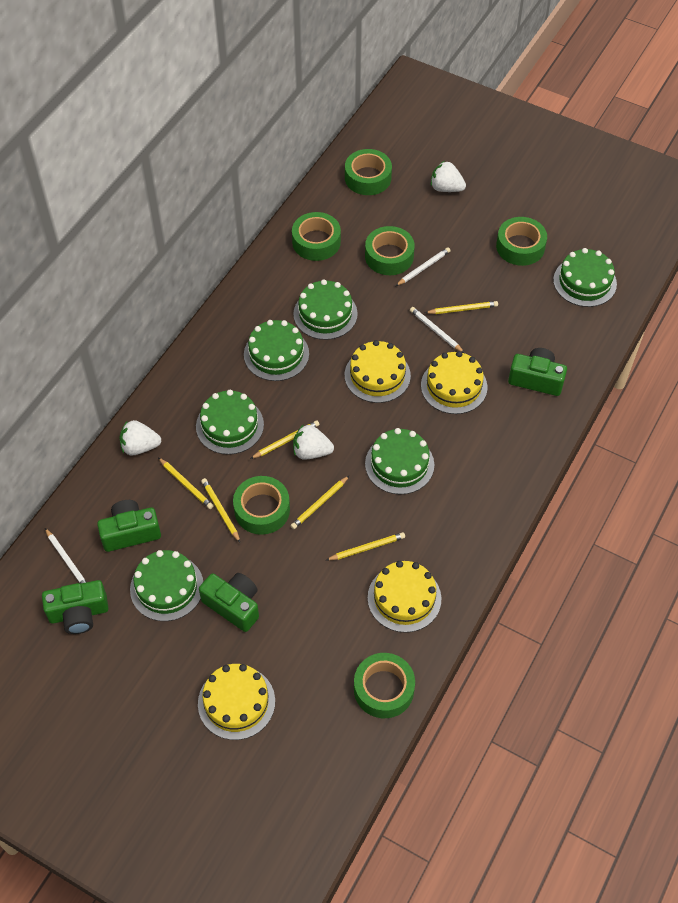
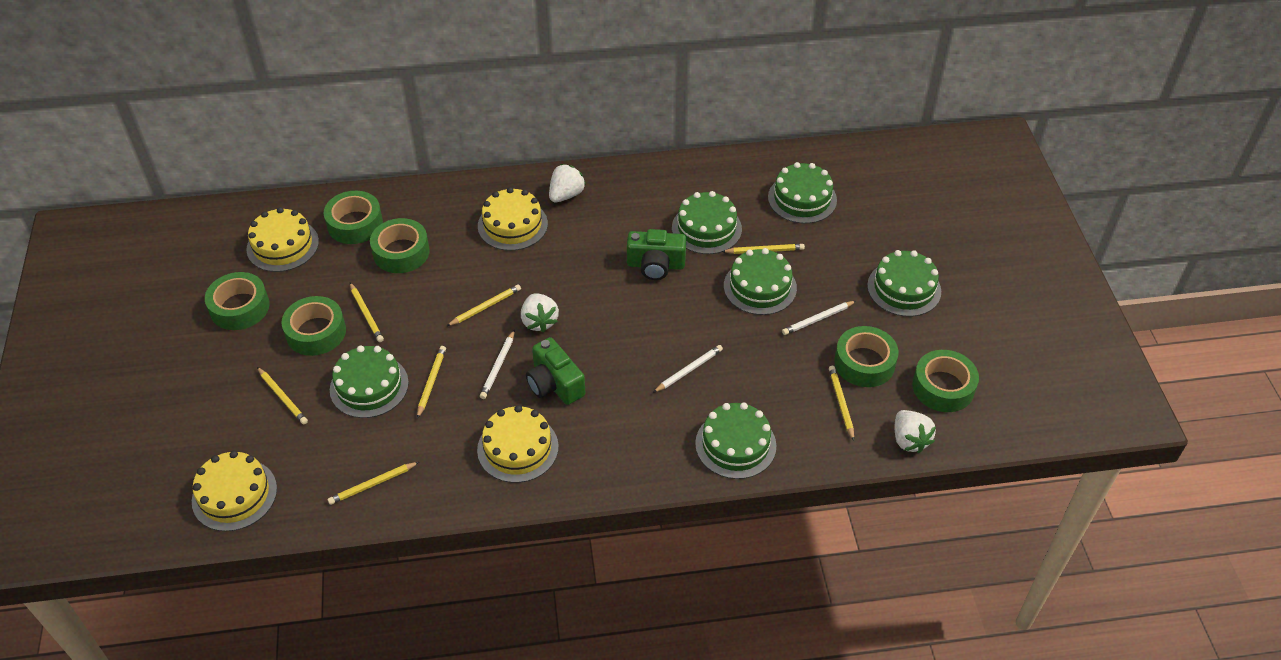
green camera: [42,580,108,634] [97,500,161,552] [199,573,259,632] [508,348,567,396] = 4 -> [526,337,585,405] [627,229,686,280] = 2
yellow pencil: [158,457,214,509] [201,478,240,542] [250,420,319,459] [291,475,350,529] [326,532,405,561] [425,301,498,314] = 6 -> [257,367,308,424] [328,462,419,505] [350,283,384,342] [417,346,446,419] [447,284,521,326] [721,244,805,254] [829,366,854,441] = 7

